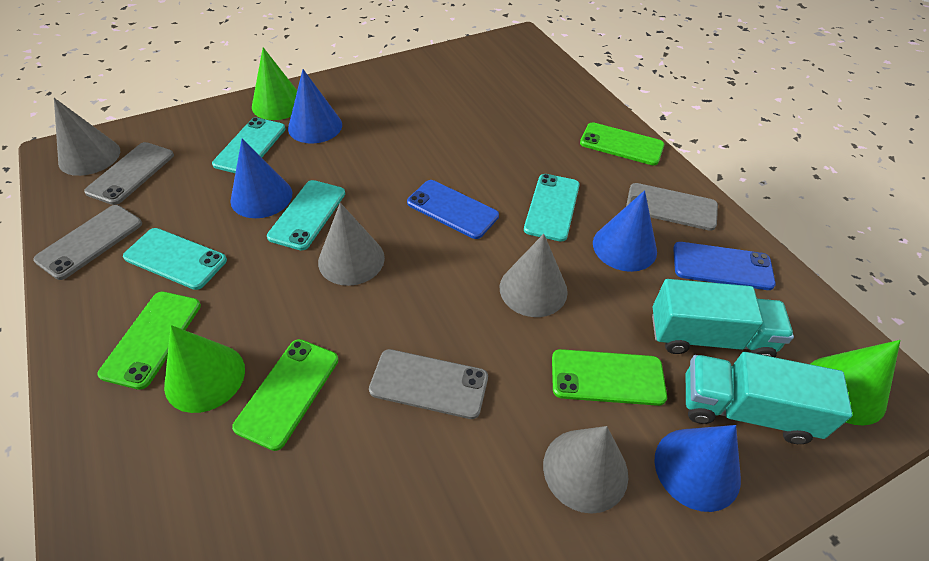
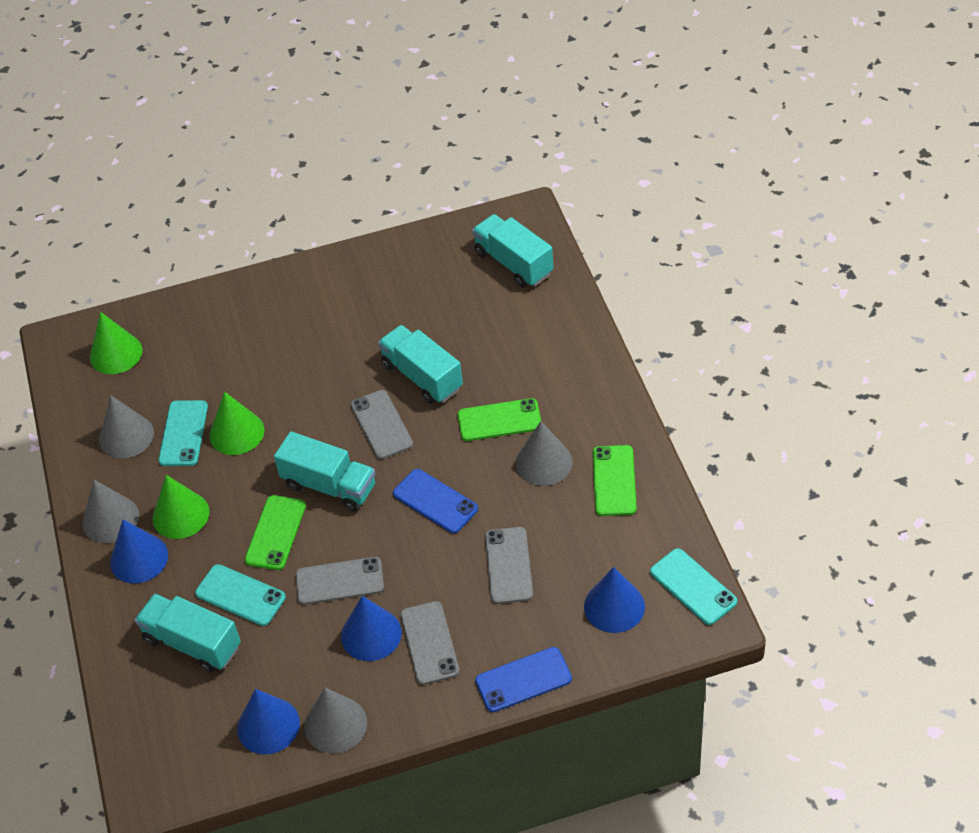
green phone: [98,292,201,390] [232,339,338,451] [552,349,667,406] [580,122,664,165] = 4 -> [245,495,306,570] [458,398,541,441] [593,445,637,516] = 3
turquoise phone: [123,228,227,290] [212,117,285,173] [267,180,345,251] [524,174,580,242] = 4 -> [158,400,208,466] [195,564,286,626] [650,548,737,625] = 3
turquoise truck: [652,279,794,357] [686,352,853,444] = 2 -> [135,593,241,672] [274,431,375,511] [378,325,463,404] [472,214,554,288] = 4

